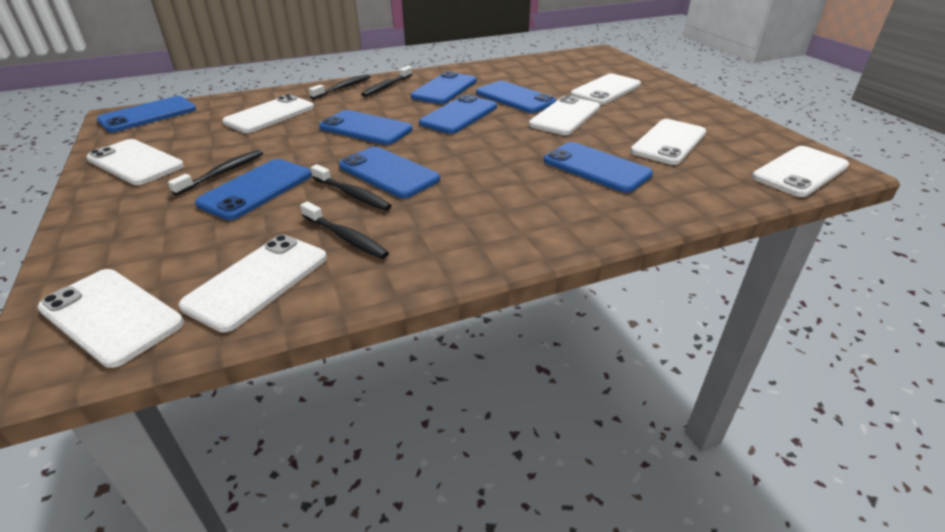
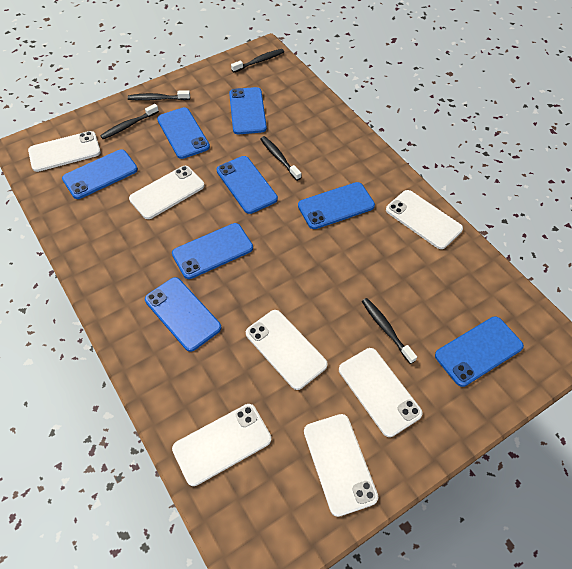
white phone: [38,269,184,368] [86,139,184,185] [179,235,327,332] [222,94,314,133] [529,95,600,135] [571,74,641,105] [630,119,707,165] [752,146,849,197] = 8 -> [28,131,101,172] [129,166,205,219] [172,404,271,486] [246,310,328,390] [304,414,378,517] [339,348,423,437] [386,190,463,249] = 7

